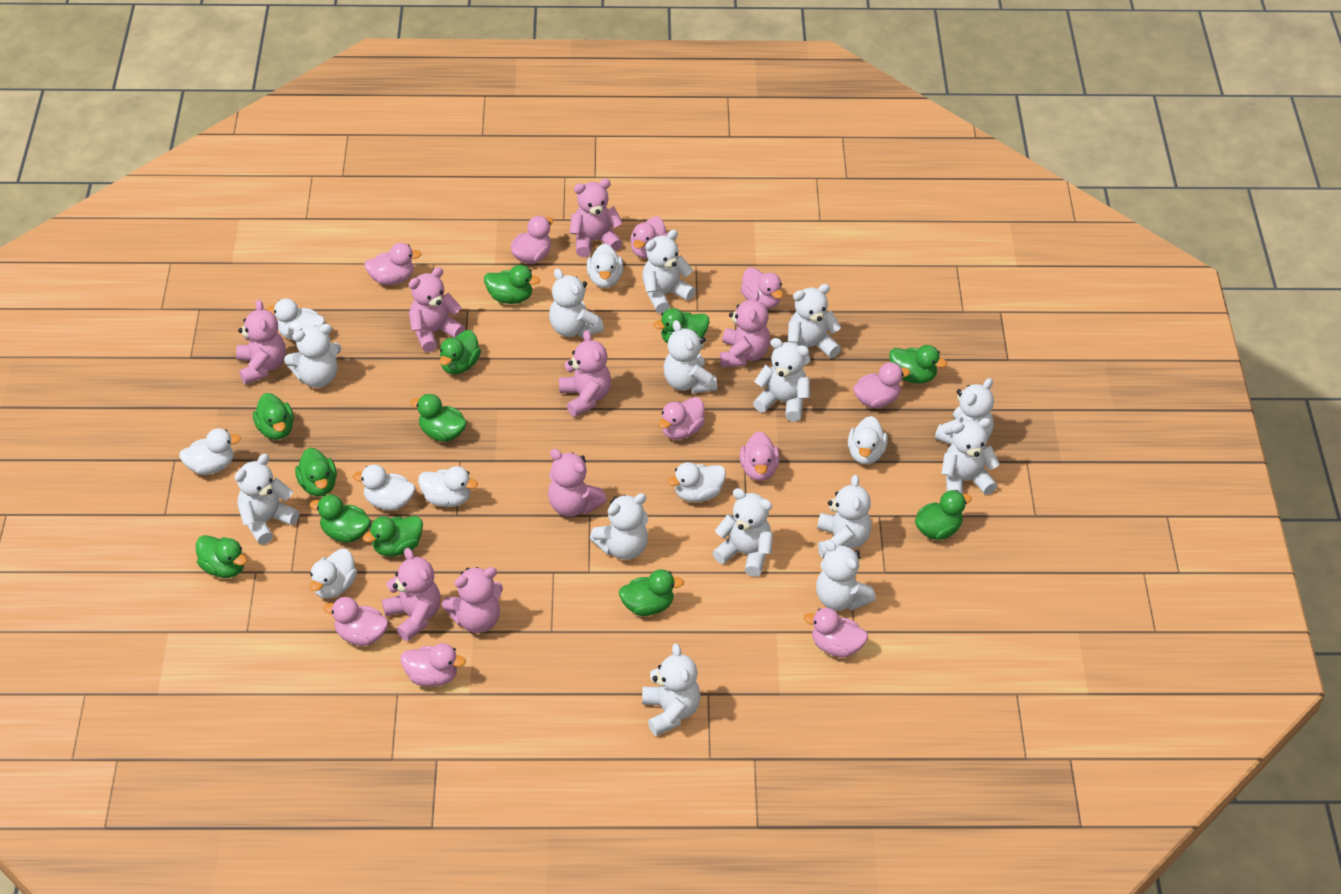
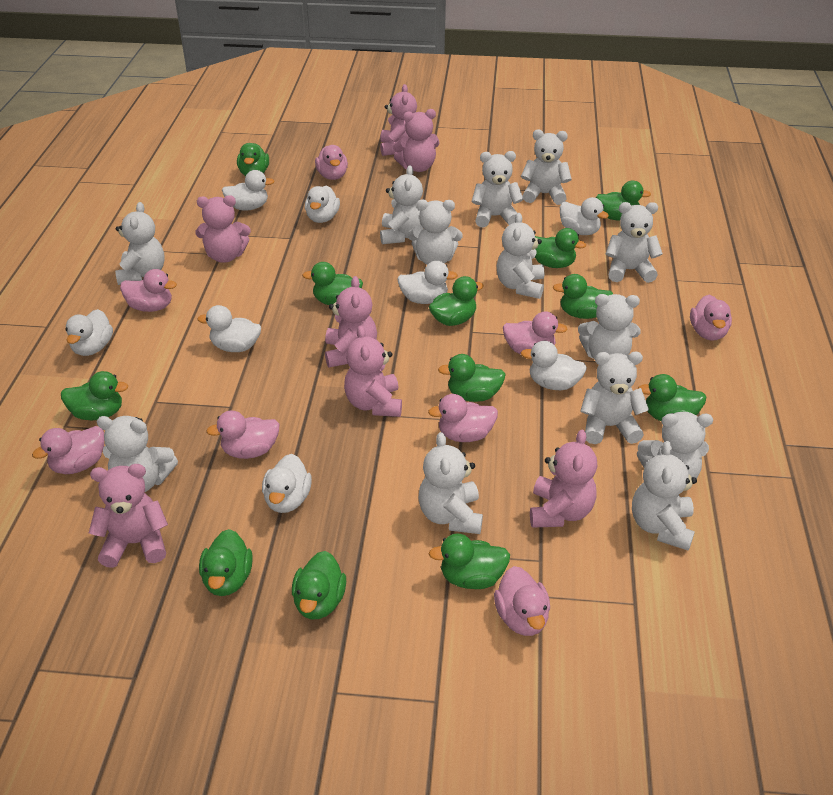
pink duck: [323,597,388,646] [364,243,422,285] [401,643,466,687] [511,216,553,264] [630,216,668,258] [658,397,705,440] [740,431,780,481] [741,267,783,309] [804,608,868,657] [853,362,910,408] = 10 -> [32,426,104,474] [120,269,177,312] [206,410,280,459] [315,145,348,180] [428,394,498,442] [494,566,550,636] [503,311,568,354] [690,295,732,341] = 8
pink teddy bear: [236,300,286,385] [382,548,441,641] [409,267,465,352] [442,567,503,633] [548,449,607,517] [559,330,611,417] [569,179,623,257] [720,290,770,368] = 8 -> [89,464,168,568] [196,195,251,263] [325,276,377,367] [344,326,402,417] [380,84,417,156] [393,109,439,172] [530,429,597,528] = 7
white teddy bear: [235,454,299,545] [284,324,341,388] [549,269,604,338] [590,493,648,560] [642,230,696,314] [642,643,701,736] [664,320,717,393] [713,488,773,577] [753,338,810,422] [788,284,842,365] [816,539,876,611] [817,475,871,558] [935,378,994,445] [941,418,1000,495] = 14 -> [96,416,178,492] [115,202,165,285] [380,166,423,244] [408,200,462,265] [419,432,483,534] [471,151,523,228] [497,213,544,299] [521,129,572,205] [578,294,640,360] [580,352,649,444] [606,202,663,283] [632,441,697,551] [637,411,713,479] = 13

